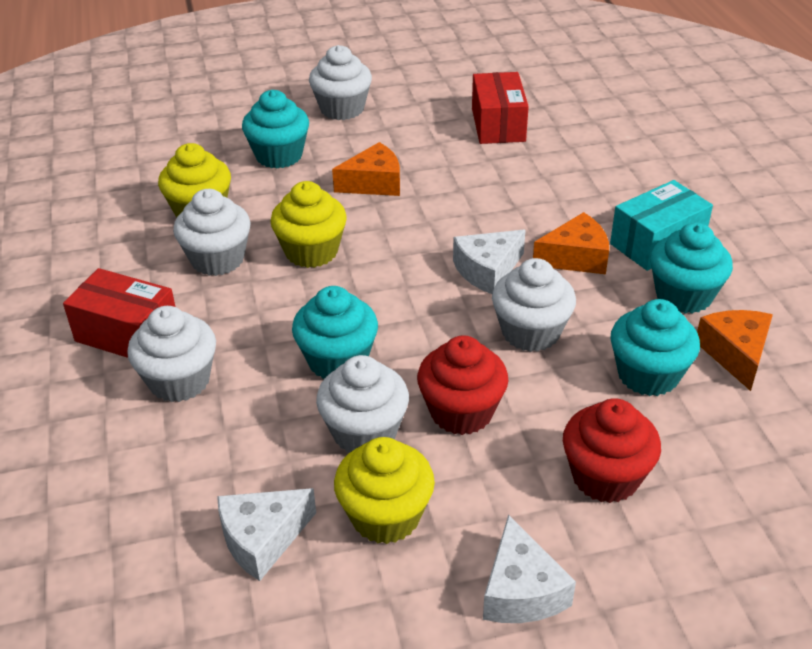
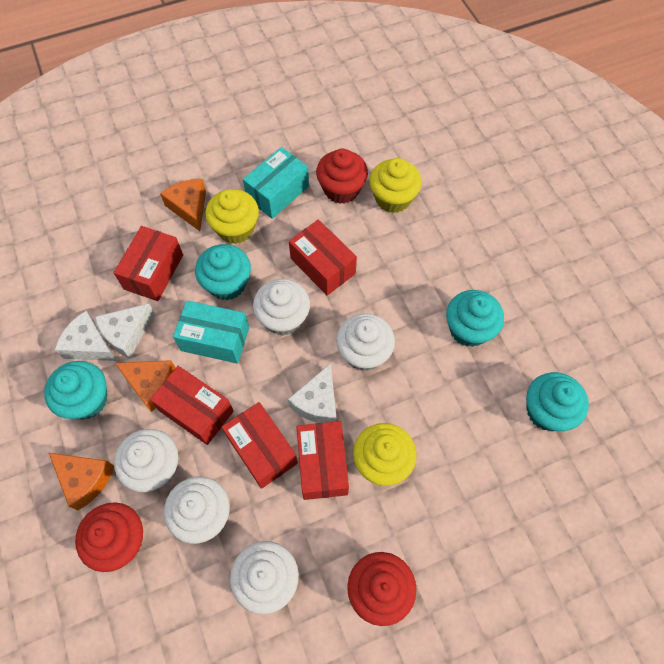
red box: [63,268,176,358] [472,72,529,144] = 2 -> [114,226,183,301] [150,366,234,445] [222,402,298,489] [289,219,357,296] [296,421,349,500] = 5
red cupcake: [417,335,508,435] [563,398,661,503] = 2 -> [75,502,143,572] [316,149,368,204] [347,552,417,626] = 3
turquoise box: [610,180,713,271] = 1 -> [173,300,249,364] [243,147,309,219] = 2

